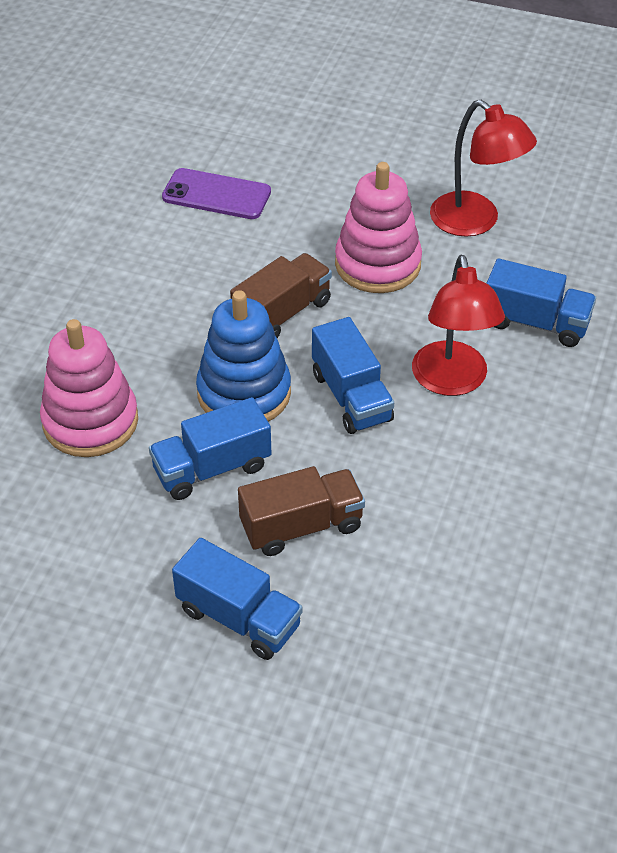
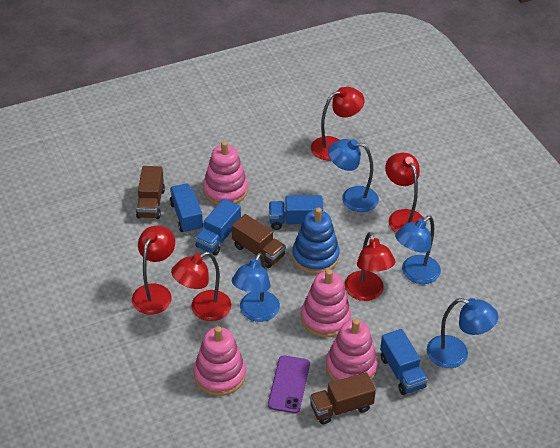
blue lamp: none = 0 -> [232,252,280,322] [328,139,379,212] [395,216,441,284] [427,298,498,368] = 4
brown truck: [230,253,332,338] [238,466,365,556] = 2 -> [136,166,165,219] [232,214,286,268] [310,372,376,425] = 3
pink stacking toy: [40,319,138,457] [335,162,422,293] = 2 -> [194,326,246,396] [203,141,248,205] [301,269,351,337] [326,319,378,381] = 4
red lamp: [412,255,505,396] [430,100,537,237] = 2 -> [132,226,175,315] [171,252,231,321] [311,87,365,160] [344,232,395,301] [385,153,424,233] = 5

